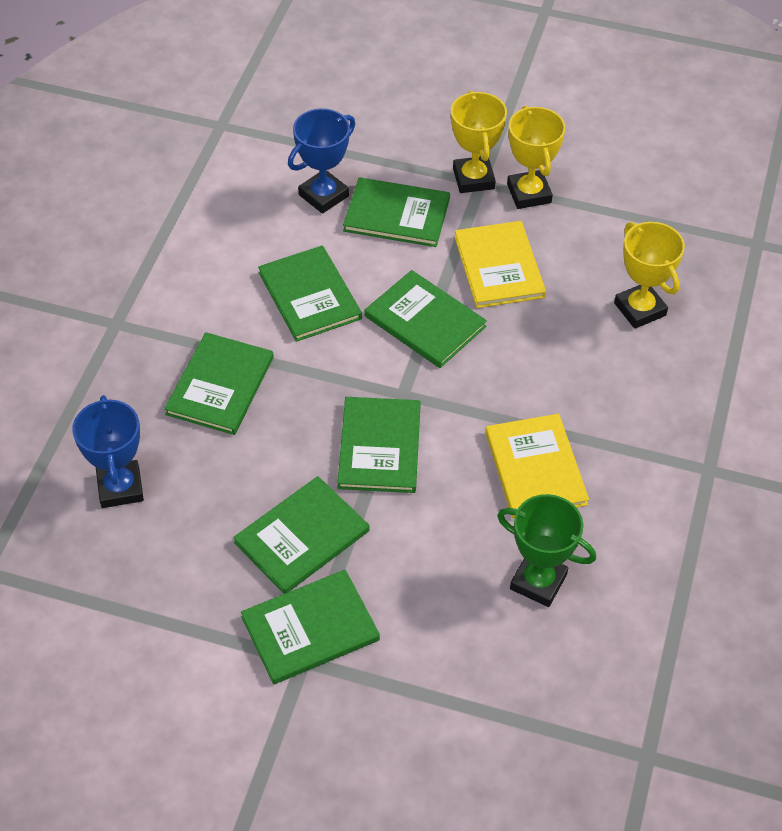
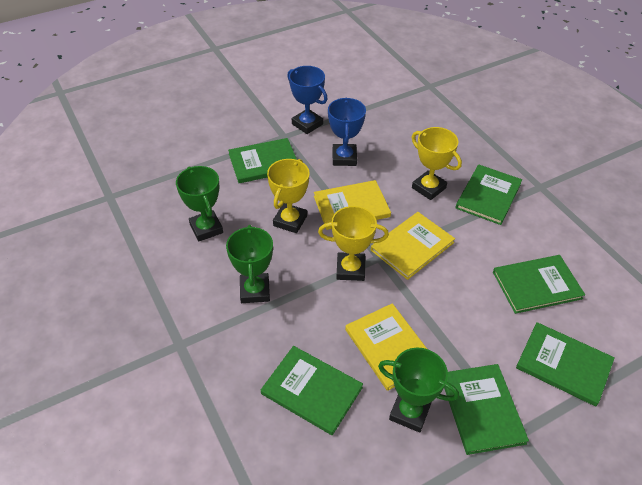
green book: [164,332,274,435] [233,476,369,594] [241,570,380,684] [258,245,362,342] [337,397,421,493] [343,177,450,247] [365,270,487,368] = 7 -> [228,138,297,183] [261,346,363,435] [444,364,529,455] [456,165,522,225] [493,255,585,314] [516,322,615,406] = 6
green trophy: [497,494,596,607] = 1 -> [176,166,223,242] [226,225,273,303] [378,348,459,433] = 3
yellow book: [454,221,546,308] [485,414,589,519] = 2 -> [314,180,391,230] [345,303,427,391] [371,212,455,280] = 3

